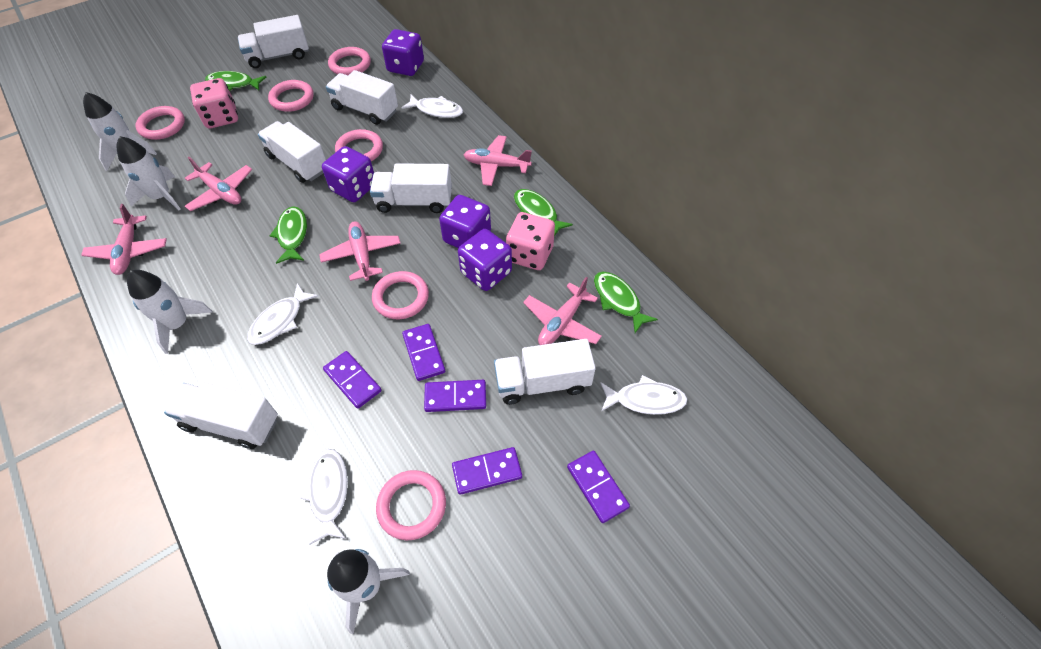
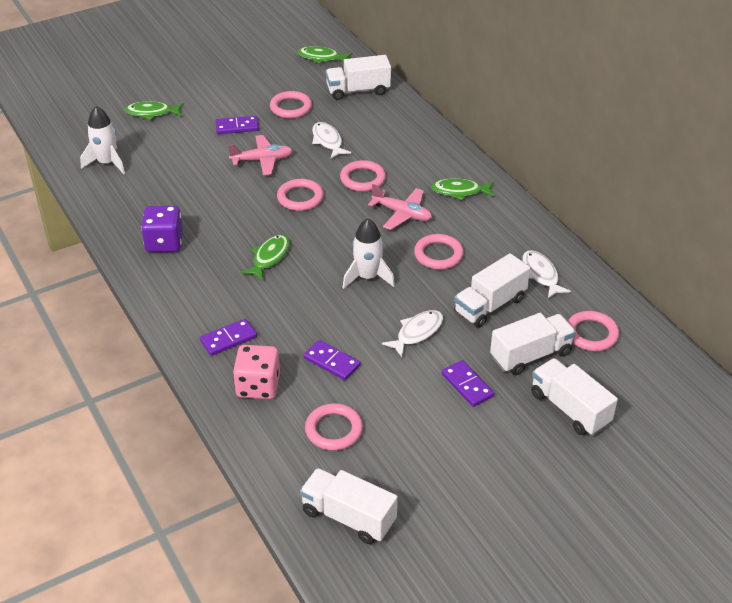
pink dice: [190,78,238,129] [506,212,555,270] = 2 -> [233,345,280,399] = 1
pink plane: [81,204,167,275] [185,157,252,211] [319,221,401,281] [464,135,532,186] [523,277,602,345] = 5 -> [228,135,293,175] [368,184,432,230] = 2
purple dice: [322,146,374,202] [382,29,424,76] [439,195,491,248] [458,229,512,291] = 4 -> [141,206,183,252] = 1
purple domino: [323,351,381,409] [402,324,445,381] [424,380,486,412] [452,447,522,495] [567,451,630,523] = 5 -> [200,319,257,356] [215,116,259,134] [304,340,360,380] [442,360,494,407] = 4
white fish: [247,283,318,345] [299,449,348,545] [402,95,463,118] [600,375,687,415] = 4 -> [312,122,351,159] [382,310,443,357] [522,250,571,298] = 3
white rocket: [83,92,157,171] [116,136,181,210] [127,270,212,354] [327,549,410,634] = 4 -> [80,106,125,174] [342,218,395,289] = 2
white truck: [164,382,278,449] [238,15,309,68] [258,121,326,183] [326,70,398,125] [370,163,452,213] [494,339,596,405] = 6 -> [300,468,398,544] [326,55,391,100] [454,253,530,328] [490,313,576,375] [531,358,618,436] = 5

